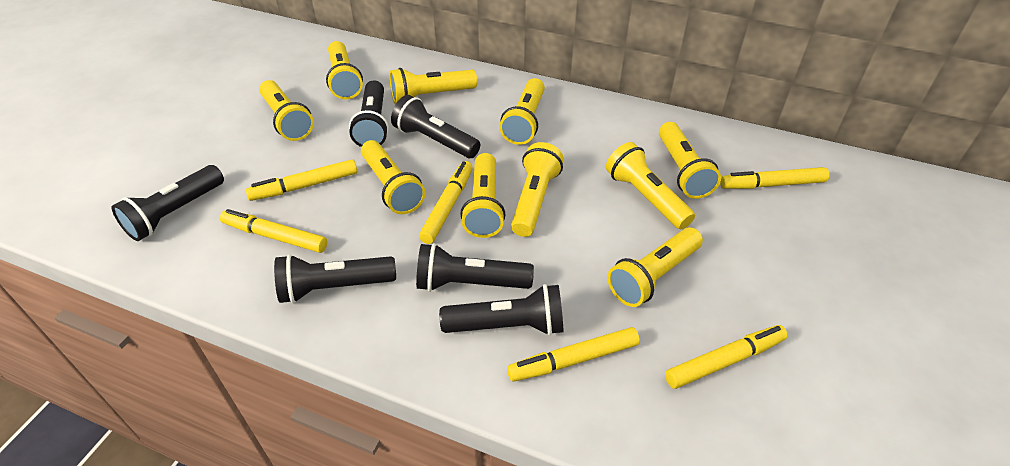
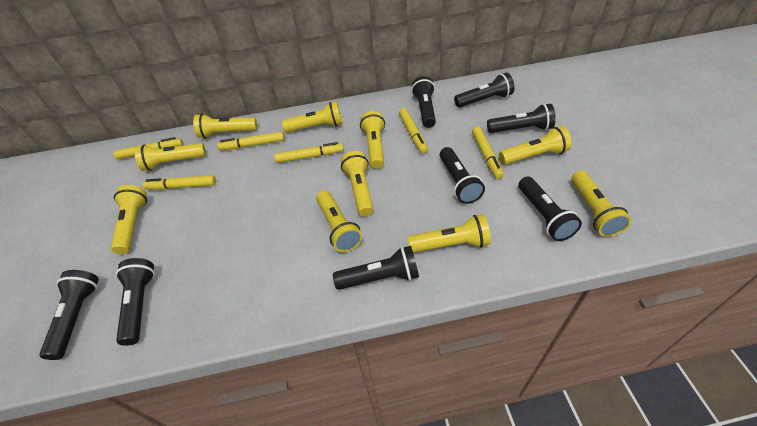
black flashlight: [112,165,224,241] [274,254,396,303] [349,80,389,147] [391,95,480,158] [416,243,534,292] [439,284,564,336] = 6 -> [39,270,99,360] [116,258,155,346] [333,246,419,290] [411,76,436,128] [440,147,485,204] [454,73,514,108] [487,104,556,133] [518,177,582,241] = 8

